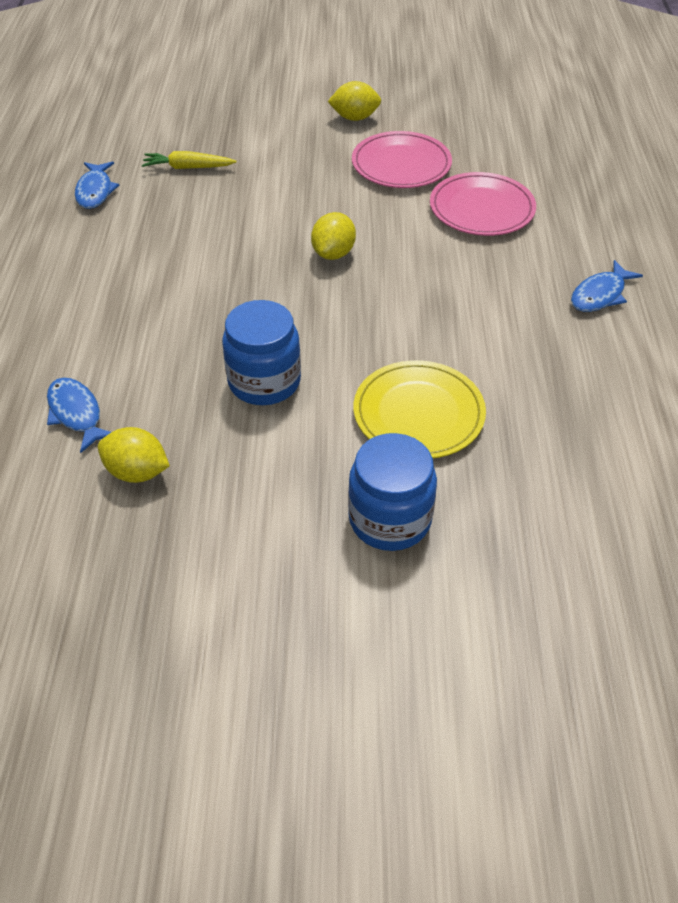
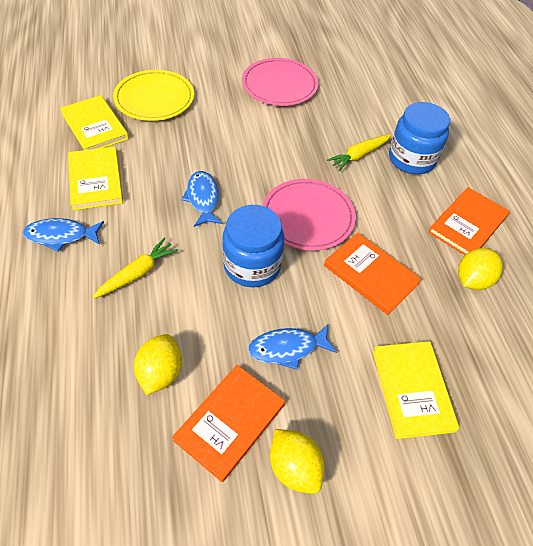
orange book: none = 0 -> [172,365,285,482] [324,232,422,315] [428,187,510,255] = 3
yellow book: none = 0 -> [60,95,129,150] [68,146,123,210] [372,341,460,439] = 3
yellow carrot: [142,151,237,169] = 1 -> [92,238,178,299] [327,134,392,171] = 2

